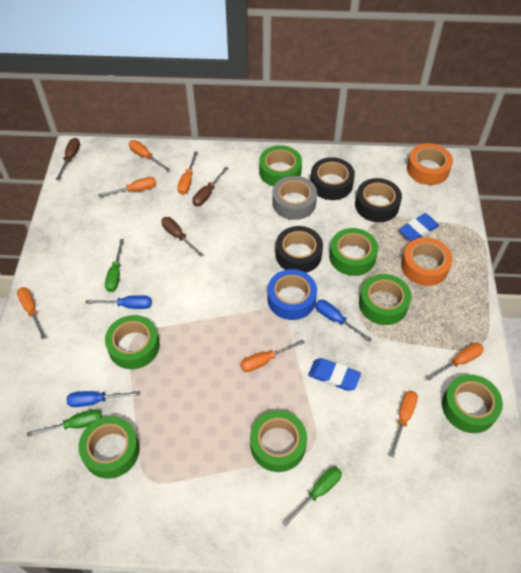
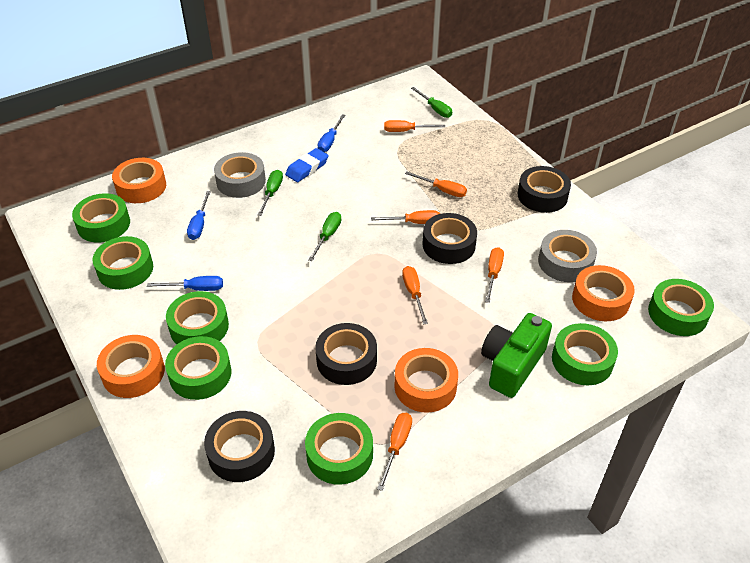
black tape: [275,226,323,273] [310,157,355,200] [355,178,402,222] = 3 -> [204,411,275,482] [315,323,377,385] [422,213,477,264] [518,166,571,213] = 4
blue eraser: [308,358,361,391] [399,213,439,241] = 2 -> [285,148,329,182] = 1
blue tape: [267,269,317,320] = 1 -> none = 0
brown screwdriver: [56,138,80,180] [161,217,203,257] [192,167,228,206] = 3 -> none = 0
green camera: none = 0 -> [481,313,552,398] = 1
grey tape: [272,176,317,220] = 1 -> [214,152,266,198] [538,230,597,282] = 2
orange screwdriver: [17,287,46,339] [98,177,157,197] [129,140,170,171] [177,151,198,195] [240,340,305,372] [389,391,418,458] [426,343,484,381] = 7 -> [371,210,440,224] [377,413,412,491] [384,120,445,132] [402,266,428,324] [405,172,467,197] [485,247,504,303] = 6
orange tape: [401,237,453,286] [407,143,453,185] = 2 -> [97,335,165,398] [112,158,166,203] [394,348,458,413] [572,265,635,321] = 4

